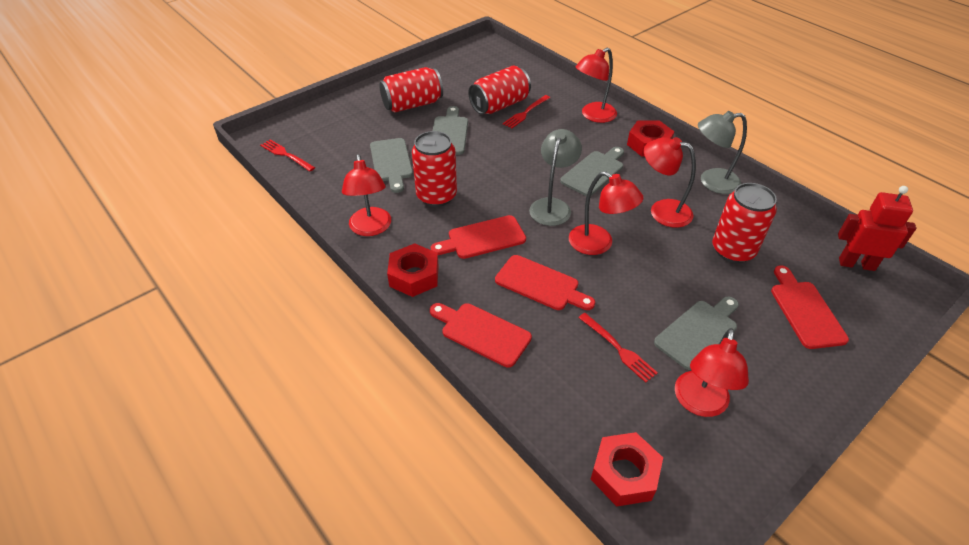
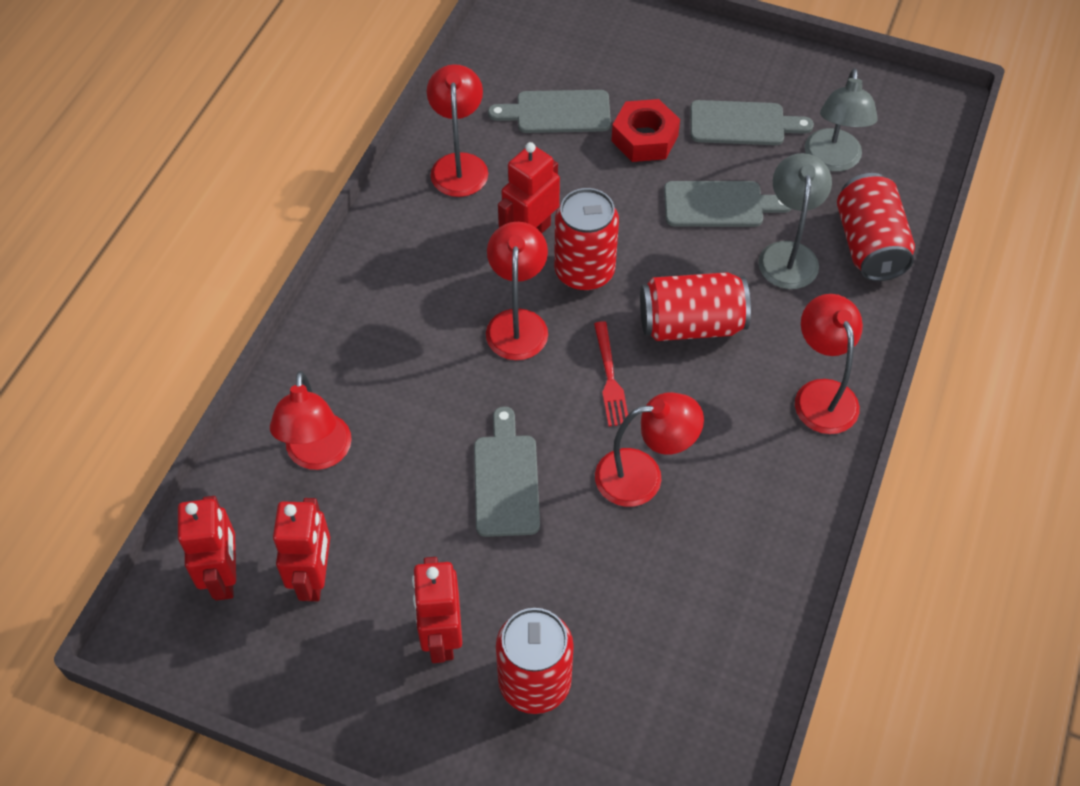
red cutting board: [430,303,532,368] [431,215,526,259] [495,255,595,310] [771,266,849,349] = 4 -> none = 0
red fork: [260,139,315,172] [503,95,550,128] [578,313,658,383] = 3 -> [594,321,628,426] = 1
red nut: [387,243,439,297] [590,432,663,506] [627,120,674,156] = 3 -> [611,99,680,162] = 1
red robot: [838,186,916,271] = 1 -> [178,496,236,600] [273,498,330,601] [412,557,462,663] [498,142,560,233] = 4

